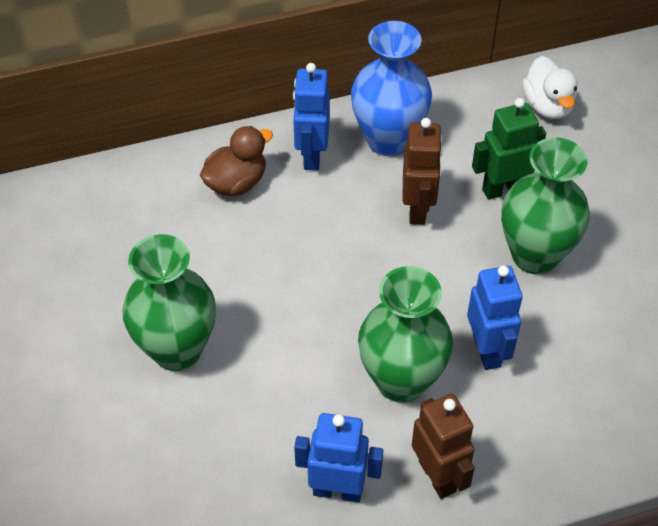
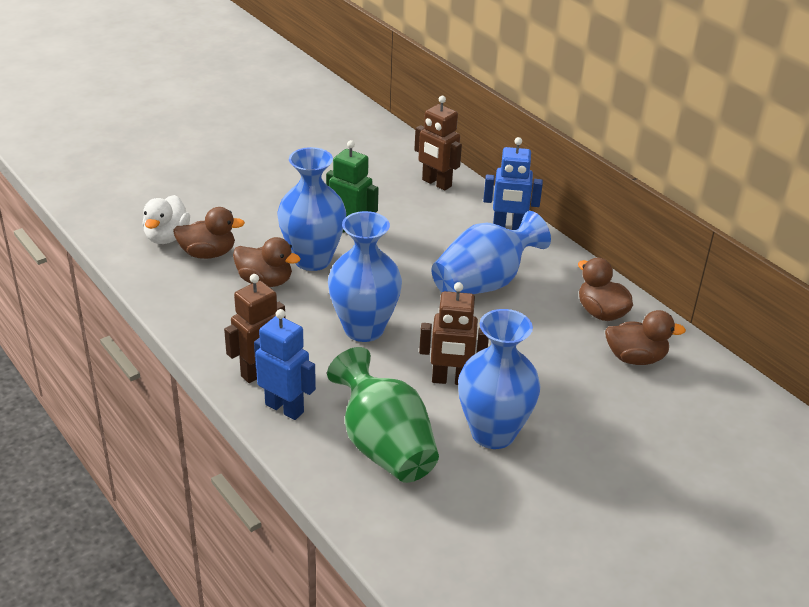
blue robot: [293,63,330,170] [294,413,383,502] [467,265,523,370] = 3 -> [254,309,316,420] [483,137,543,230] = 2
blue vase: [351,21,432,156] = 1 -> [278,147,346,271] [328,211,402,342] [431,211,551,294] [458,309,541,449] = 4
brown duck: [200,126,273,196] = 1 -> [173,207,245,259] [233,237,301,287] [578,258,633,321] [605,310,686,365] = 4
brown robot: [402,118,443,225] [412,394,475,499] = 2 -> [224,274,286,383] [414,96,462,191] [419,282,489,385] = 3
green vase: [122,234,216,371] [358,266,453,403] [501,137,590,274] = 3 -> [327,347,439,483] = 1

